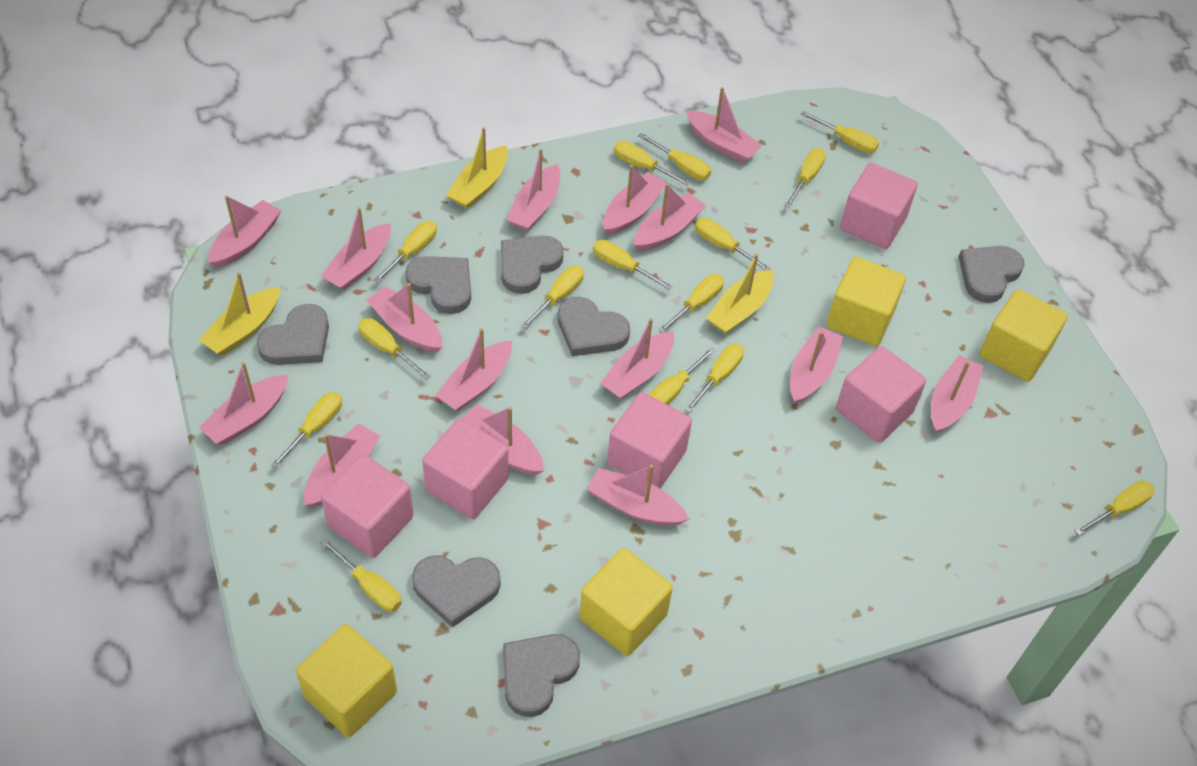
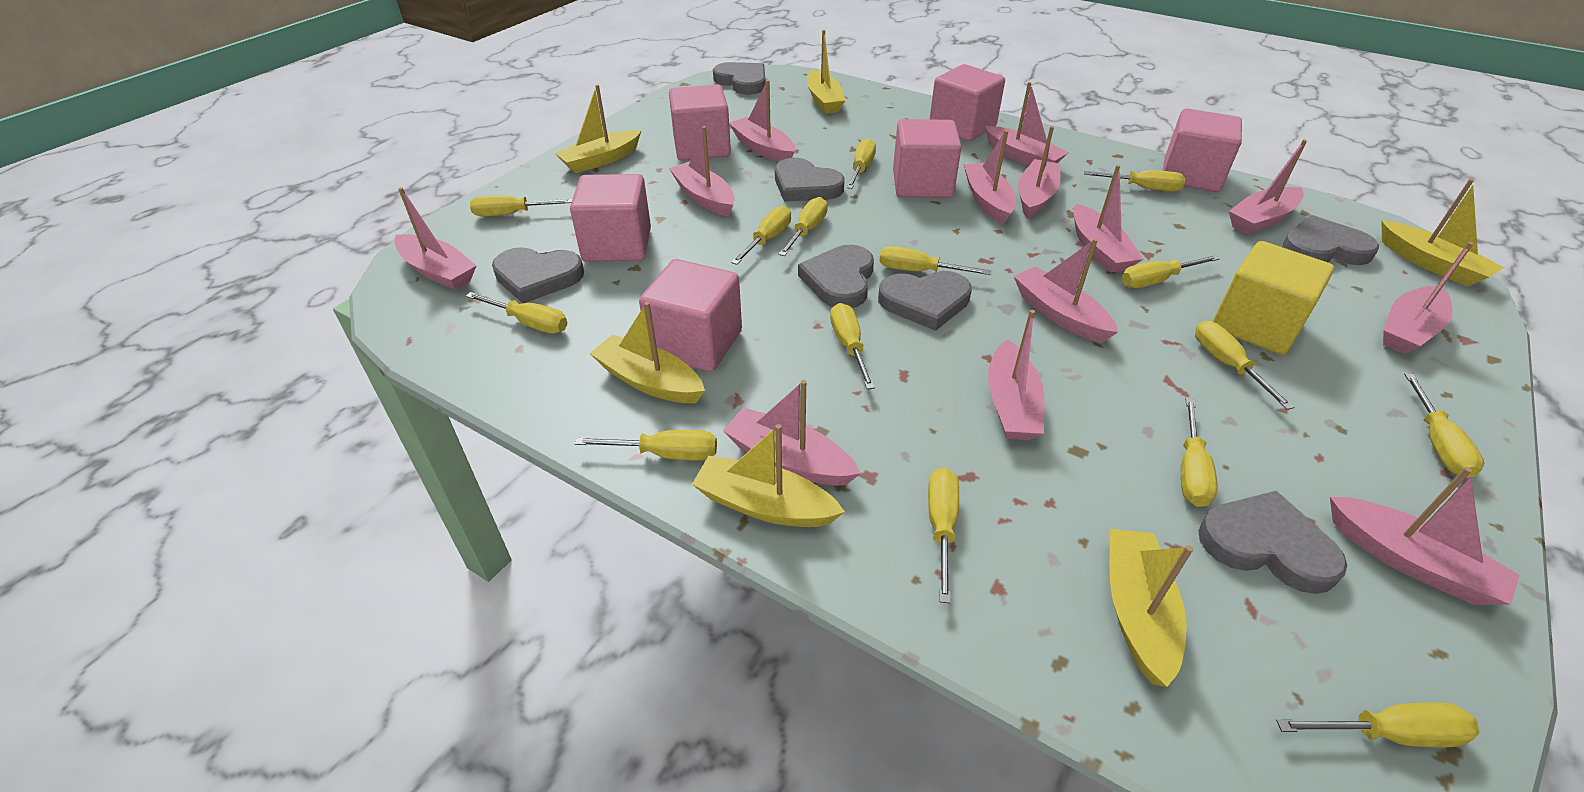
pink boat: [199,362,289,444] [208,195,282,268] [304,423,380,507] [321,207,391,290] [367,283,443,353] [435,328,512,411] [461,404,544,475] [506,148,560,231] [587,464,690,526] [600,318,674,399] [603,165,667,235] [634,183,706,251] [686,87,762,163] [790,327,843,404] [931,355,983,433] = 15 -> [394,187,477,290] [669,126,735,217] [723,380,861,485] [729,80,795,162] [963,130,1016,224] [985,82,1069,166] [988,310,1045,440] [1014,238,1118,343] [1018,126,1060,219] [1073,165,1143,273] [1229,139,1307,234] [1330,467,1520,605] [1383,242,1474,354] = 13
pink cube: [321,454,414,558] [422,418,509,519] [607,392,692,489] [836,346,926,443] [840,163,918,249] = 5 -> [570,174,651,262] [639,259,742,372] [669,85,731,161] [893,119,962,198] [930,64,1005,141] [1163,108,1242,192] = 6
yellow boat: [199,272,280,355] [446,127,508,208] [706,254,774,334] = 3 -> [555,85,642,173] [590,302,705,403] [692,424,845,527] [807,30,845,114] [1109,529,1193,687] [1381,179,1504,286] = 6
yellow cube: [296,624,397,737] [580,548,673,656] [827,257,906,346] [980,289,1068,382] = 4 -> [1213,241,1334,355] = 1

